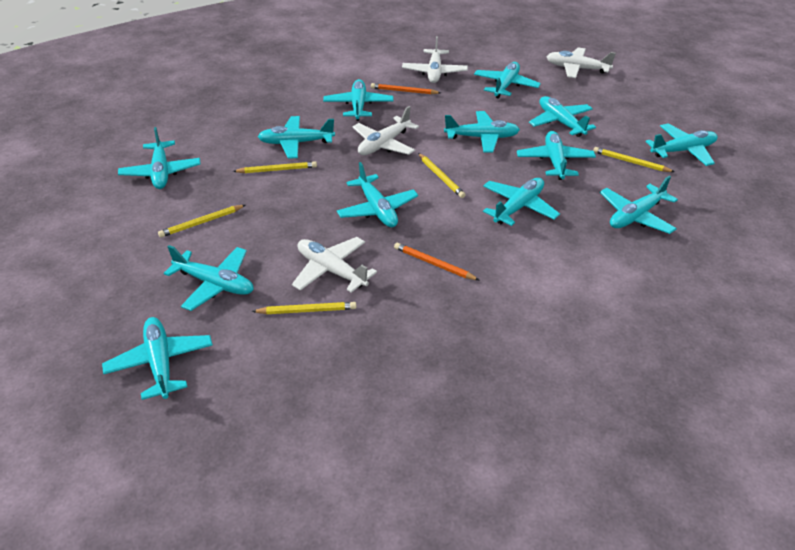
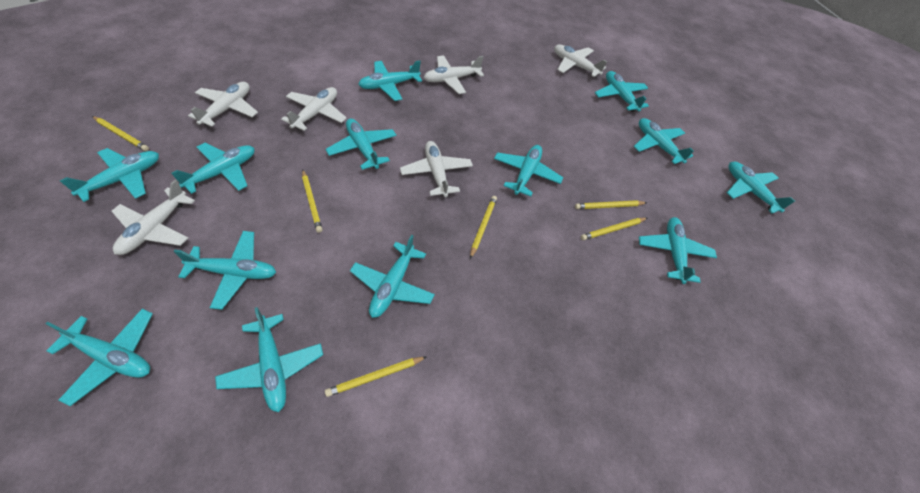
orange pencil: [371,83,441,95] [394,243,479,280] = 2 -> none = 0
white plane: [292,237,377,293] [353,106,419,155] [402,36,468,83] [546,47,616,78] = 4 -> [111,179,195,255] [188,82,258,127] [281,87,347,131] [400,141,473,197] [424,55,484,94] [554,44,607,77] = 6
yellow pencil: [158,205,245,238] [233,161,317,173] [252,302,357,314] [418,153,465,198] [593,147,675,172] = 5 -> [92,116,149,151] [302,170,323,233] [325,357,426,397] [470,196,497,259] [575,200,647,209] [581,218,647,240] = 6

